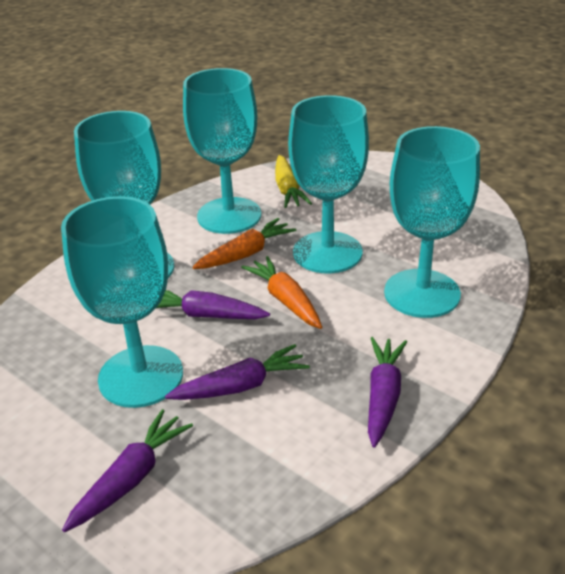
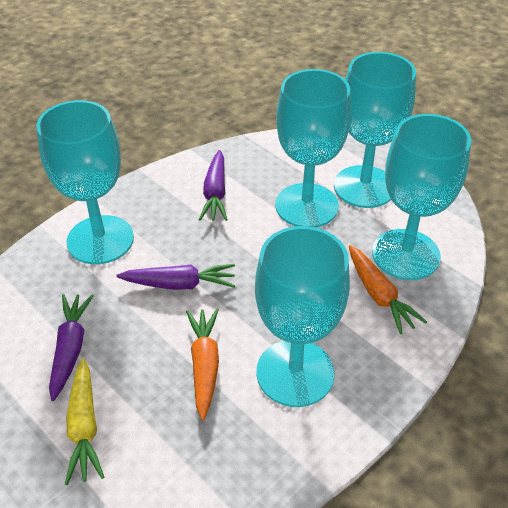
purple carrot: [62,409,193,532] [156,290,270,319] [165,344,310,400] [368,337,407,448] = 4 -> [49,294,94,401] [116,264,235,290] [199,150,228,221] = 3

